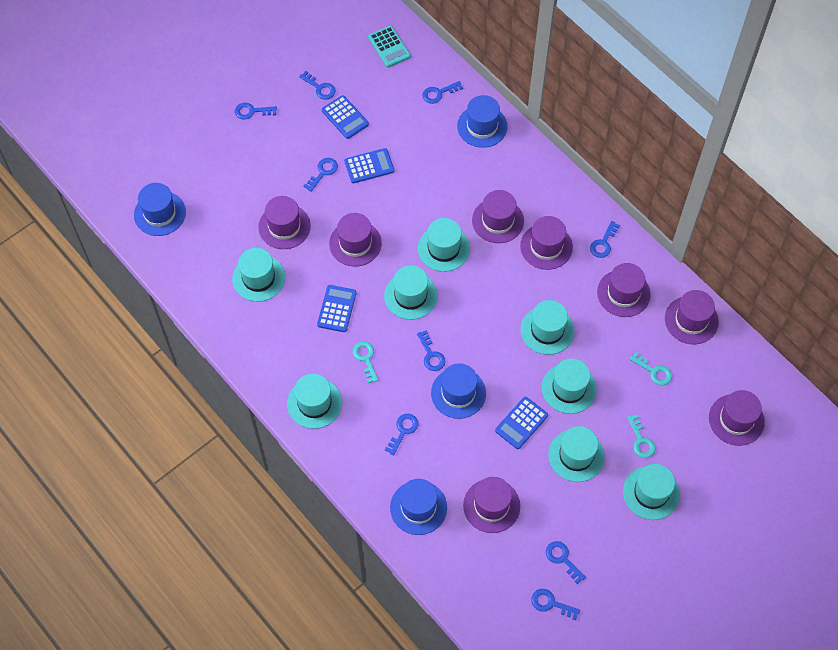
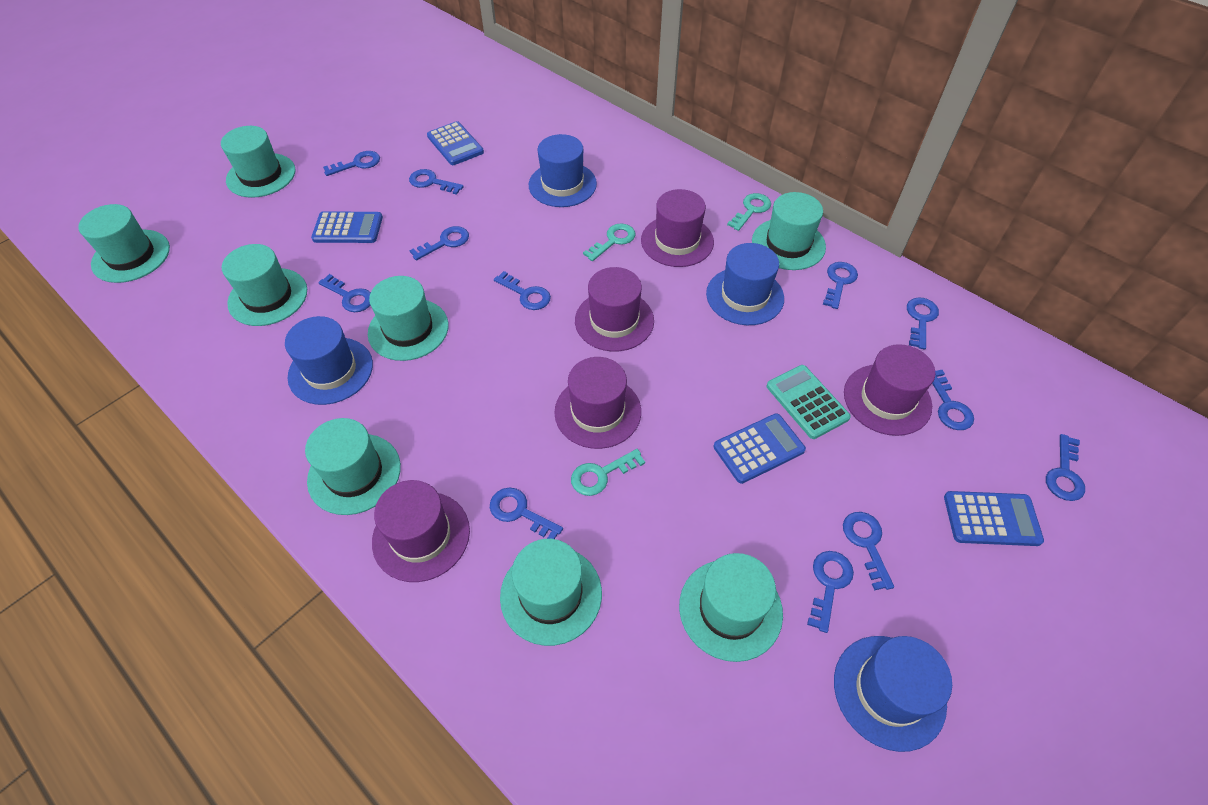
blue key: [235,103,277,120] [299,71,336,100] [304,158,338,192] [385,414,419,455] [417,330,446,371] [423,81,463,104] [531,589,580,620] [546,541,586,584] [590,221,620,258] = 9 -> [318,274,371,312] [323,151,380,176] [409,169,464,195] [410,226,469,261] [490,488,563,539] [494,271,551,310] [807,551,854,633] [823,262,858,309] [843,512,894,590] [907,298,939,349] [932,370,974,430] [1046,434,1085,501] = 12
purple hat: [258,196,311,249] [329,213,382,267] [463,477,520,533] [472,190,524,243] [520,216,573,270] [597,263,651,317] [665,290,719,344] [709,390,765,446] = 8 -> [372,480,470,582] [554,357,641,449] [575,267,654,352] [641,189,714,267] [844,344,936,436] = 5

